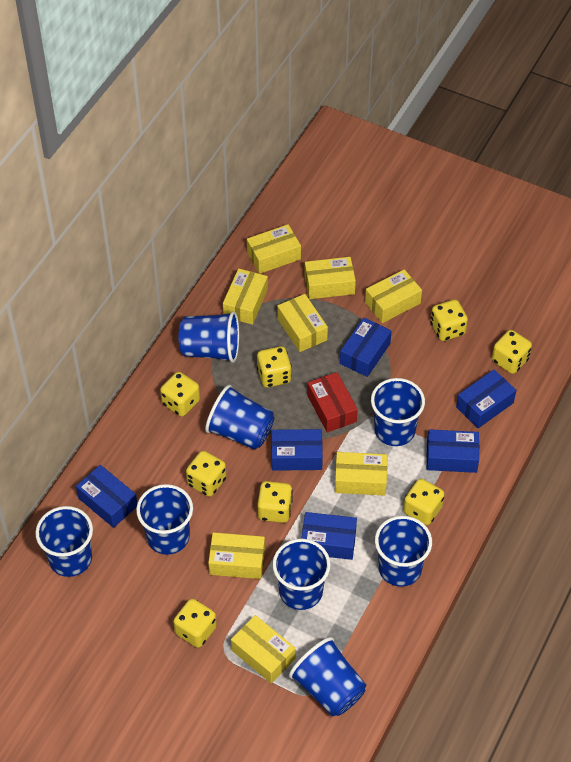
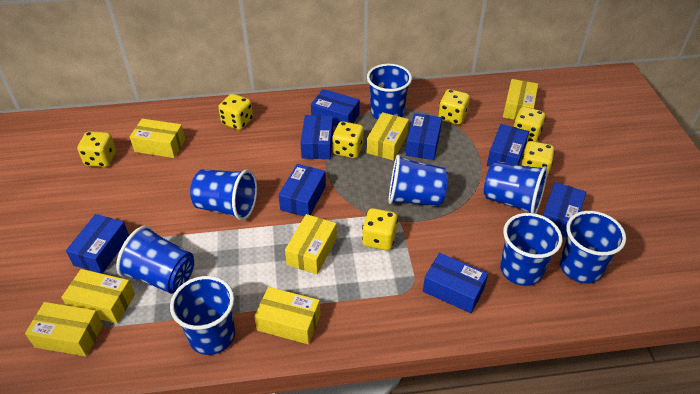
blue box: [76,465,137,528] [271,429,323,471] [301,512,357,560] [340,318,392,377] [426,429,479,473] [456,370,516,428] = 6 -> [66,214,129,274] [278,164,326,217] [300,115,333,159] [311,89,360,127] [406,113,442,160] [423,253,488,313] [487,124,529,166] [543,182,586,238] = 8
red box: [307,372,358,433] = 1 -> none = 0
yellow box: [208,532,265,579] [223,268,268,325] [231,615,295,683] [247,224,301,274] [277,294,328,352] [304,257,356,299] [335,452,388,496] [365,269,422,323] = 8 -> [25,302,103,356] [61,269,135,324] [130,119,185,158] [254,287,321,344] [285,214,337,274] [367,112,409,161] [503,79,538,120] = 7
yellow dice: [160,372,200,417] [173,599,217,648] [186,451,226,497] [257,346,292,388] [258,481,293,523] [403,479,445,525] [431,299,468,341] [492,330,532,374] = 8 -> [77,131,116,167] [218,94,253,130] [332,121,364,158] [362,208,398,251] [438,89,470,125] [513,107,546,142] [521,141,555,177] = 7

